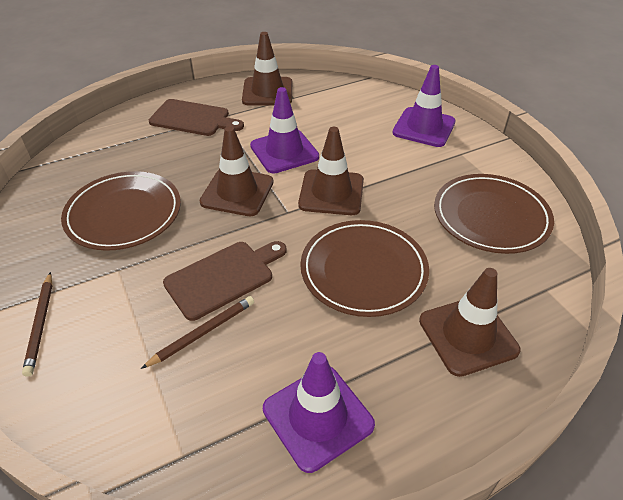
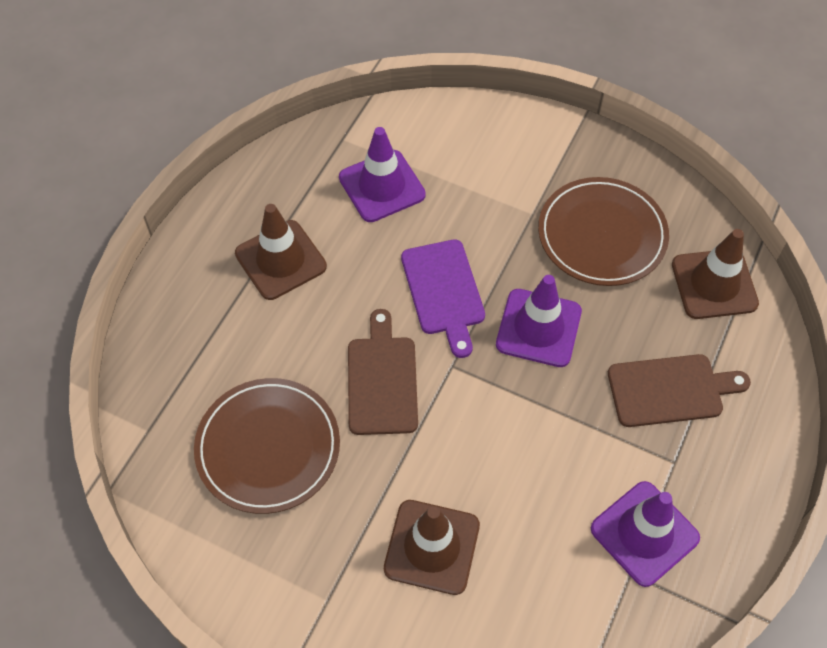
brown pencil: [22,272,52,377] [141,296,254,369] = 2 -> none = 0
brown plate: [61,171,181,251] [300,220,429,317] [434,174,554,254] = 3 -> [194,378,340,514] [538,177,669,286] = 2
brown traffic cone: [199,126,273,216] [242,32,292,106] [298,127,364,215] [419,268,521,377] = 4 -> [235,204,327,300] [384,500,480,595] [672,229,759,319] = 3
purple cutting board: none = 0 -> [401,239,485,358] = 1

